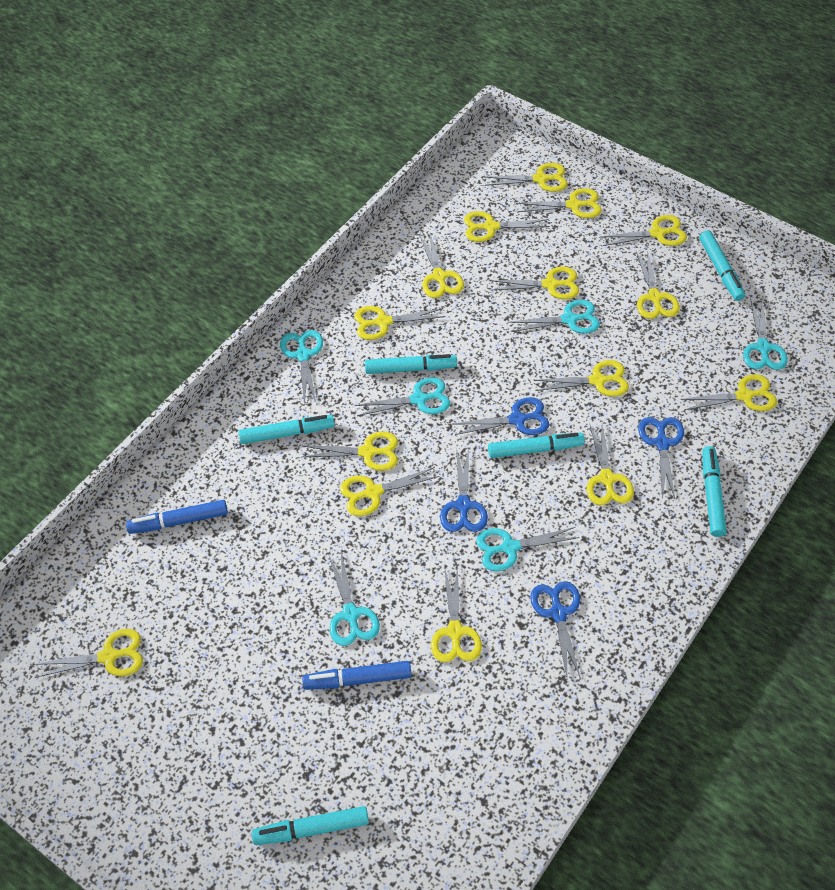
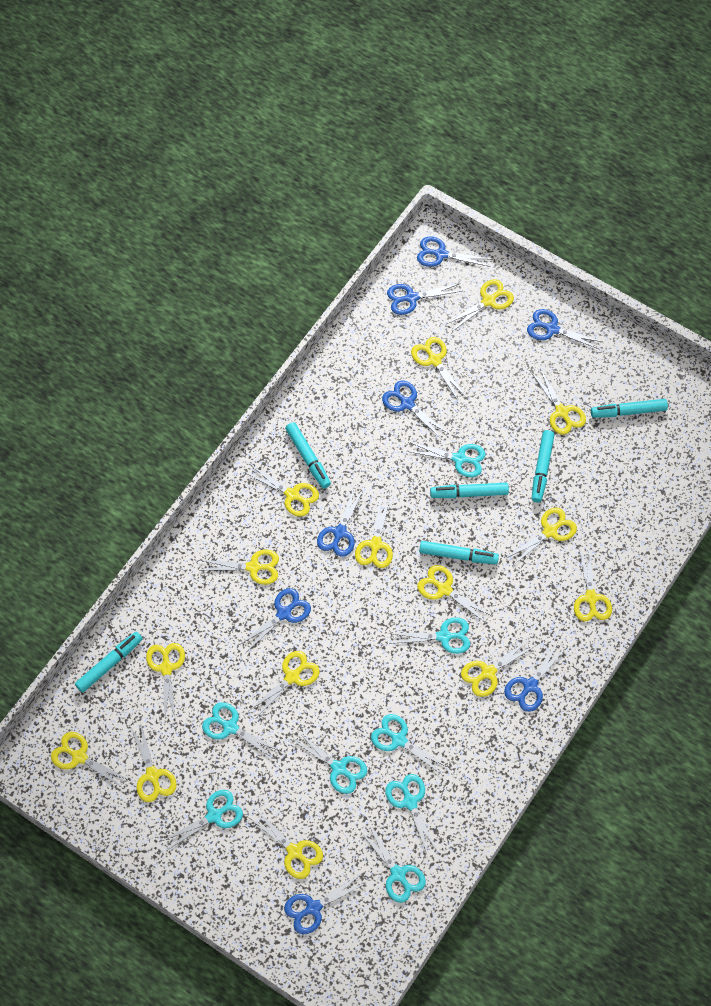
blue marker: [126,500,228,534] [302,661,411,690] = 2 -> none = 0
blue scissors: [440,448,488,532] [454,397,549,435] [530,581,581,679] [638,417,684,499] = 4 -> [239,588,311,651] [284,874,368,934] [317,486,364,557] [382,381,449,439] [387,284,462,315] [417,236,490,267] [504,642,566,712] [527,309,602,349] = 8
turquoise scissors: [280,330,323,404] [328,553,380,646] [354,377,450,416] [476,527,579,572] [508,300,600,334] [743,298,788,370] = 6 -> [162,790,243,850] [202,702,281,760] [291,732,367,794] [360,825,426,903] [371,714,448,775] [385,774,438,855] [388,617,470,654] [406,442,486,477] = 8

